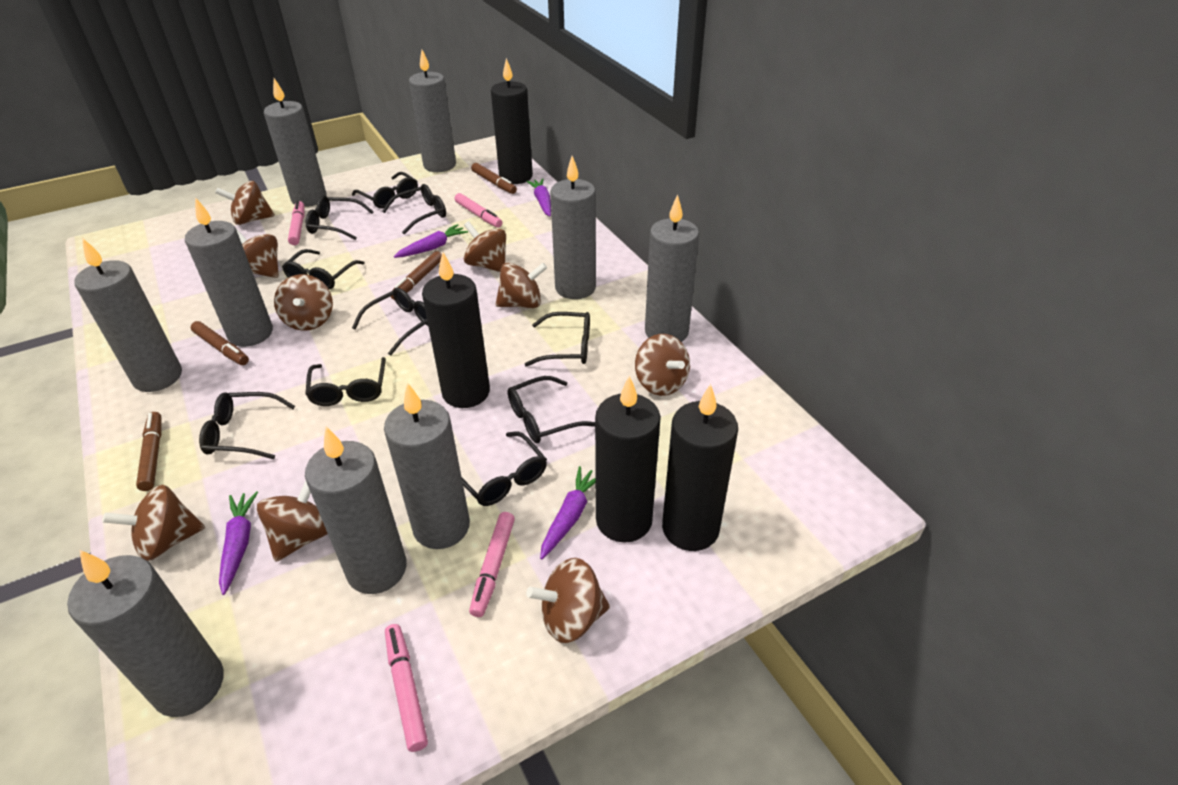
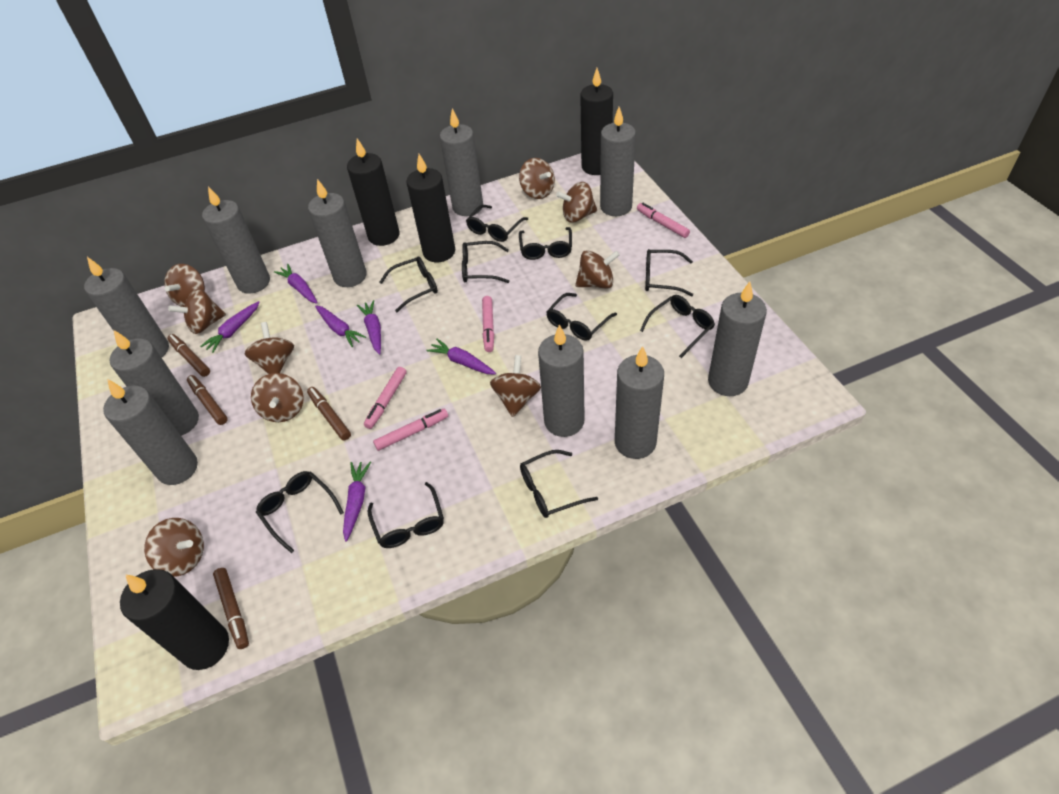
grey candle: [67,550,224,717] [74,238,182,392] [185,197,273,347] [264,78,327,207] [305,427,407,594] [384,382,470,549] [409,50,456,172] [550,156,596,299] [645,194,699,342] = 9 -> [84,257,169,358] [103,379,198,485] [110,330,199,436] [202,186,270,294] [308,179,367,287] [440,108,483,216] [538,324,585,437] [600,107,636,216] [615,346,664,459] [708,282,767,396] = 10
purple carrot: [219,491,258,595] [394,224,468,258] [527,179,551,216] [540,466,596,559] = 4 -> [200,301,260,353] [274,264,318,304] [315,305,366,347] [343,462,371,542] [357,300,381,355] [426,339,496,374] = 6

